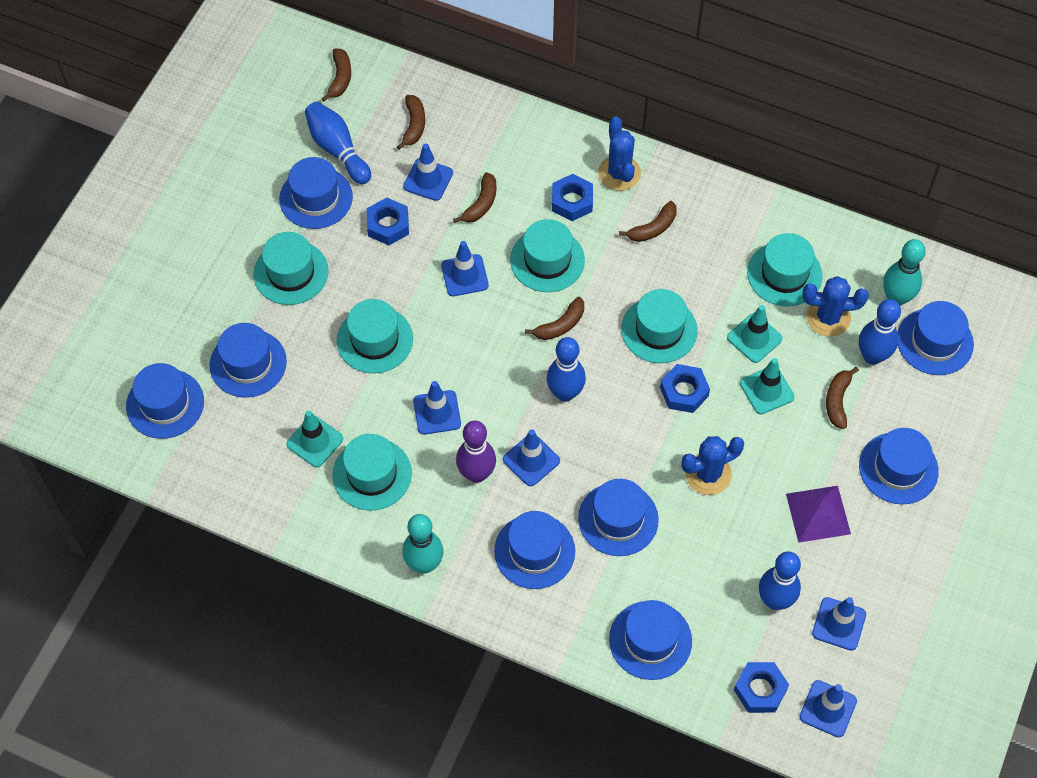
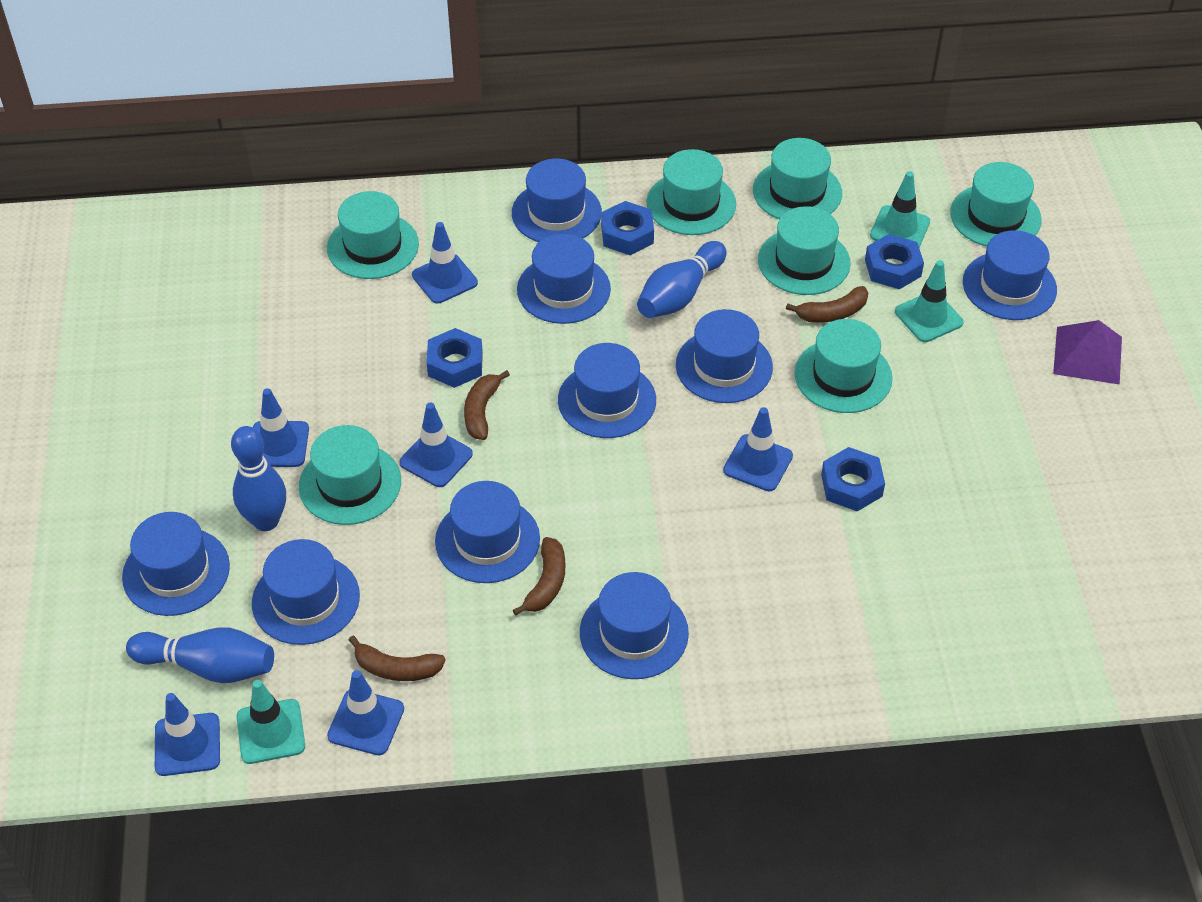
blue bowling pin: [305,102,371,184] [547,337,586,402] [759,551,801,610] [859,299,901,365] = 4 -> [126,627,274,683] [231,426,286,531] [637,241,726,318] = 3
blue cactus: [598,116,641,191] [681,436,744,495] [802,276,869,337] = 3 -> none = 0
blue hat: [126,363,204,439] [209,323,287,398] [279,157,353,229] [494,511,575,589] [578,479,659,556] [609,600,692,680] [859,428,939,505] [897,301,974,375] = 8 -> [122,512,230,616] [252,539,360,645] [435,481,540,583] [512,158,602,242] [517,234,611,324] [558,343,656,438] [580,572,689,679] [676,309,773,403] [963,230,1057,320] = 9
brown banana: [321,48,351,101] [397,95,425,150] [453,172,496,223] [525,297,584,340] [619,201,677,242] [826,367,859,429] = 6 -> [349,636,446,681] [464,370,510,440] [513,537,565,616] [786,286,868,323] = 4
purple bowling pin: [456,421,496,483] = 1 -> none = 0
turquoise bowling pin: [402,514,444,574] [883,239,926,306] = 2 -> none = 0
turquoise hat: [253,232,329,305] [333,434,412,511] [337,299,413,373] [510,219,585,292] [621,289,698,363] [747,233,822,307] = 6 -> [299,425,401,525] [327,191,419,279] [646,149,736,235] [753,138,842,219] [758,206,851,295] [794,319,893,413] [950,162,1042,246] = 7

